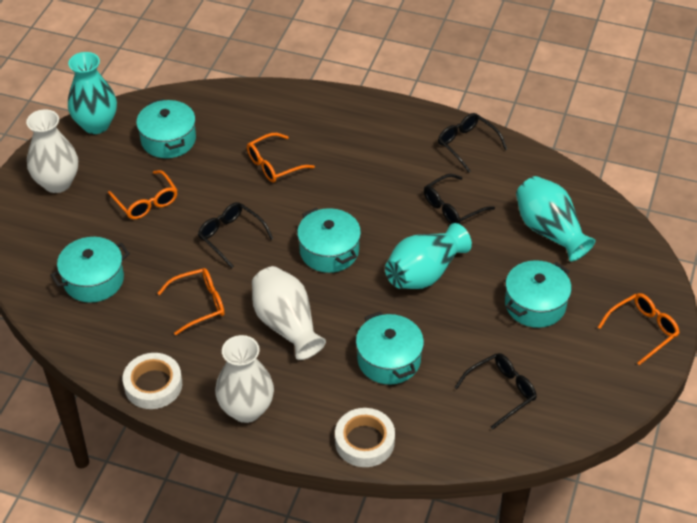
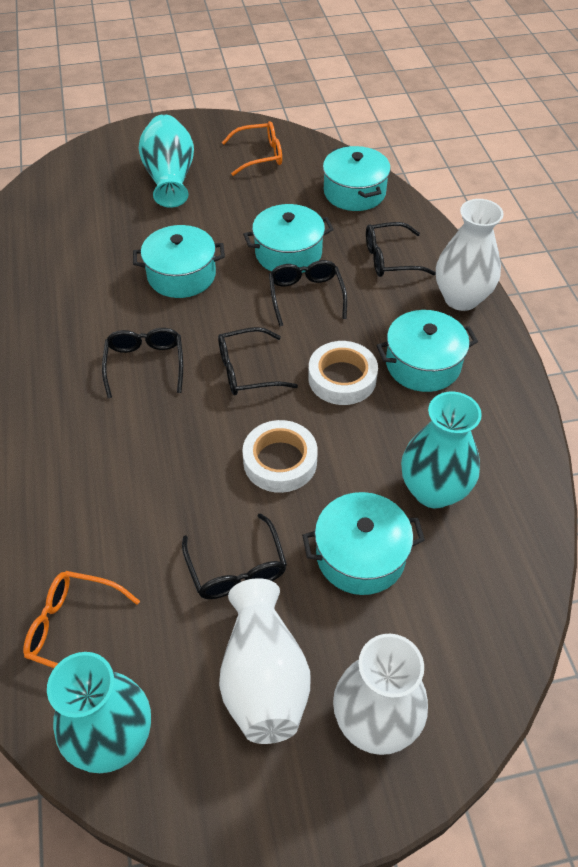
black glasses: [198,202,273,268] [424,174,495,224] [438,113,507,173] [454,353,537,430] = 4 -> [102,328,183,398] [182,513,287,599] [218,327,298,395] [269,260,347,326] [366,222,436,277] = 5
orange glasses: [108,170,177,219] [157,268,224,335] [247,133,315,183] [598,293,680,365] = 4 -> [23,571,140,668] [222,121,282,176] = 2

